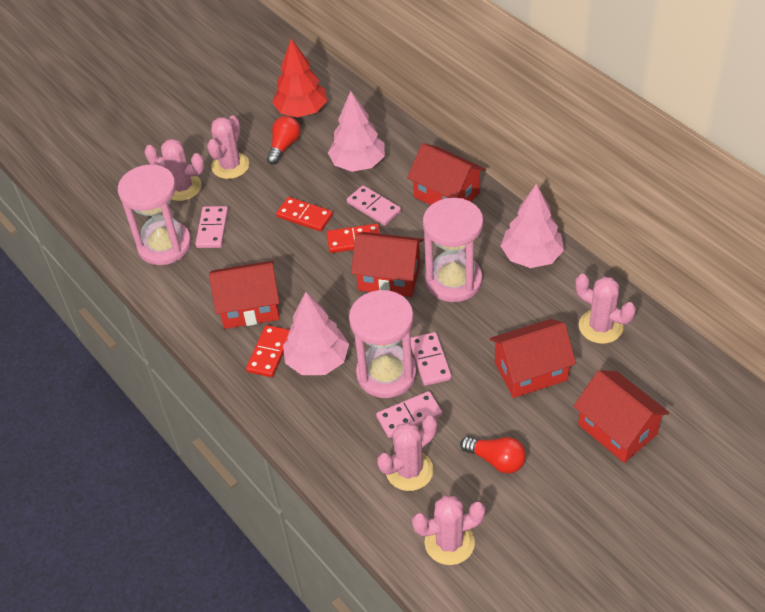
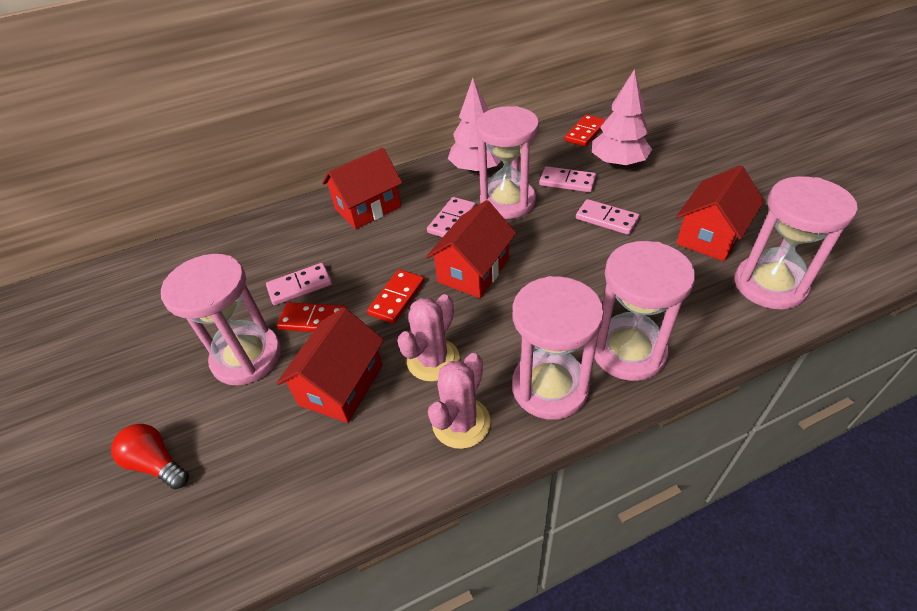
pink cactus: [144,139,204,201] [207,116,249,179] [377,416,437,491] [412,496,485,565] [575,274,636,344] = 5 -> [397,294,460,382] [428,353,491,449] = 2
pink hourglass: [118,164,191,265] [349,290,417,398] [423,198,483,302] = 3 -> [161,254,281,386] [476,106,539,219] [512,276,604,420] [594,241,695,381] [735,176,858,310] = 5
pink tree: [283,292,349,375] [328,91,385,172] [501,184,564,268] = 3 -> [448,78,502,173] [592,69,652,167] = 2
red house: [209,261,280,329] [351,232,424,297] [407,143,486,205] [490,319,576,398] [573,370,669,463] = 5 -> [277,307,384,423] [322,148,402,230] [426,200,516,298] [676,165,764,261] = 4
red light bulb: [267,116,301,165] [460,436,526,474] = 2 -> [111,424,189,490] = 1
red tree: [272,39,327,117] = 1 -> none = 0

